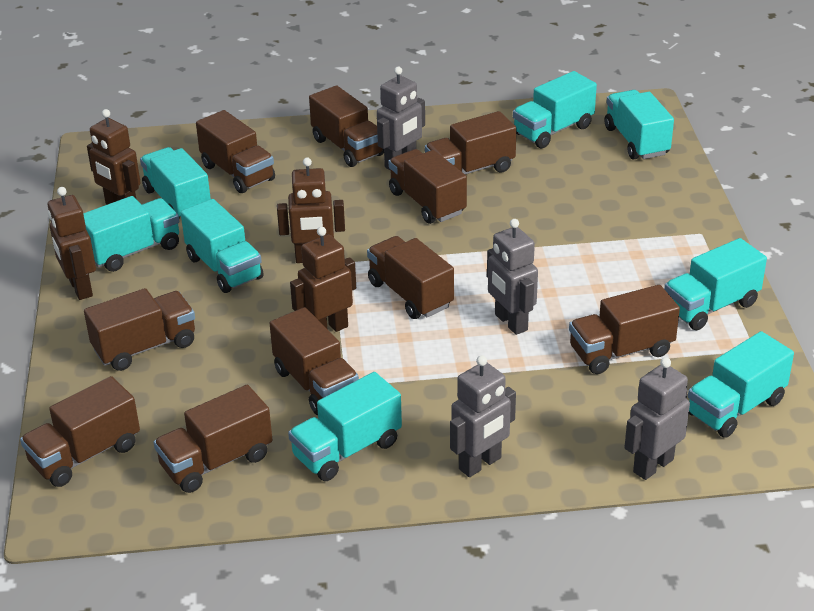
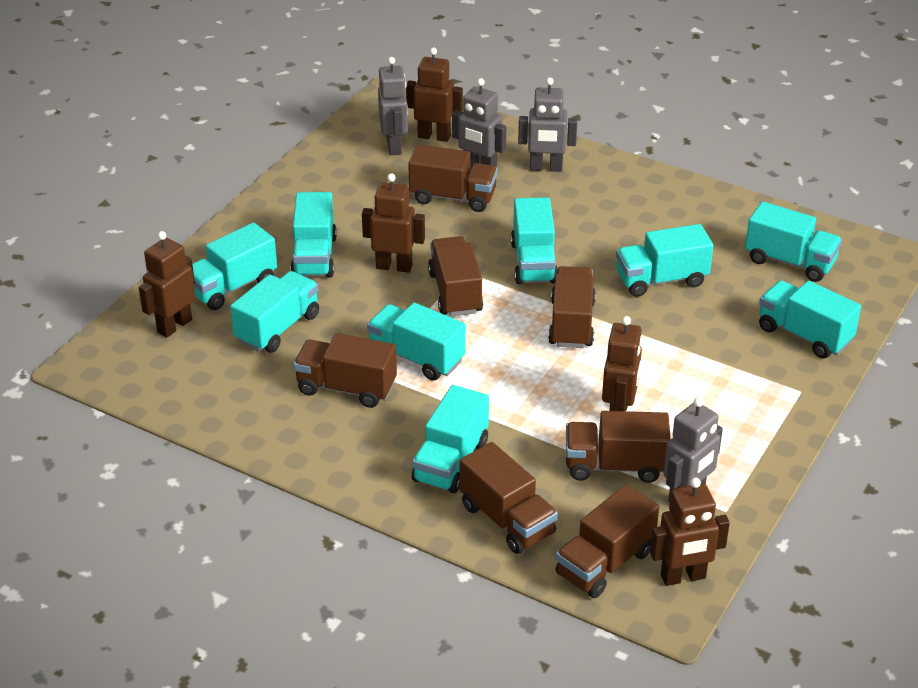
brown robot: [48,187,96,300] [87,109,141,205] [277,158,345,263] [290,227,356,332] = 4 -> [139,231,196,338] [362,173,425,273] [406,47,463,142] [602,316,643,411] [650,477,730,586] = 5
brown truck: [20,376,140,487] [84,288,195,371] [154,385,273,493] [196,110,275,193] [269,307,359,415] [309,85,384,167] [367,236,454,319] [389,149,467,224] [425,111,517,174] [569,285,680,374] = 10 -> [293,333,397,408] [408,145,498,212] [428,236,483,316] [459,442,558,554] [548,266,596,348] [556,484,659,598] [566,411,671,483] = 7
turquoise truck: [83,196,179,272] [140,147,211,218] [181,199,263,293] [288,372,402,481] [513,71,597,148] [605,90,674,160] [664,238,767,331] [688,331,794,438] = 8 -> [192,222,277,310] [230,271,319,353] [290,192,337,278] [367,303,466,381] [412,385,489,493] [511,197,557,284] [616,224,713,297] [745,201,842,282] [759,280,861,359] = 9

